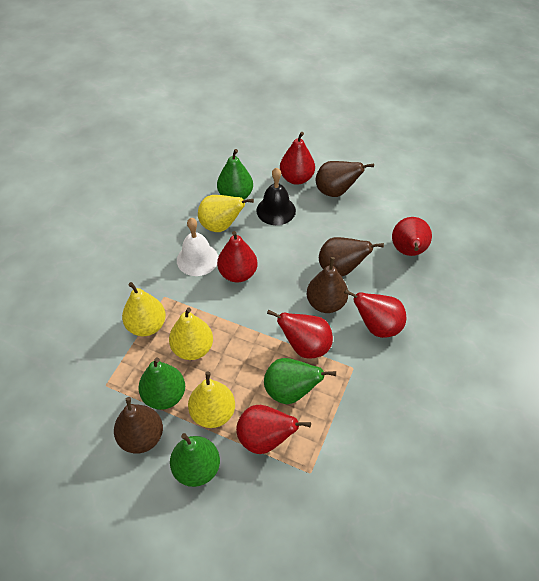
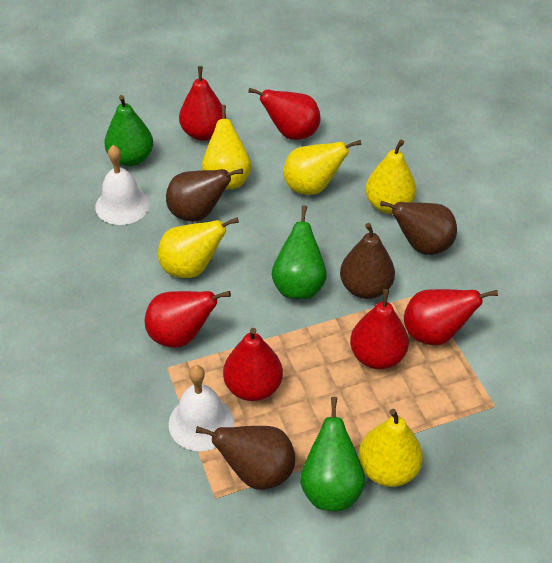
black bell: [256,167,296,225] = 1 -> none = 0
green pear: [138,357,185,410] [170,433,220,487] [217,149,253,199] [264,358,336,404] = 4 -> [104,95,153,166] [272,205,327,299] [300,397,365,511] = 3
white bell: [177,218,218,276] = 1 -> [95,145,150,225] [169,365,234,451] = 2
yellow pear: [122,282,166,336] [169,308,213,360] [188,372,235,428] [198,195,254,232] = 4 -> [158,217,239,278] [202,105,252,190] [283,140,361,195] [359,409,423,487] [365,140,416,214] = 5

